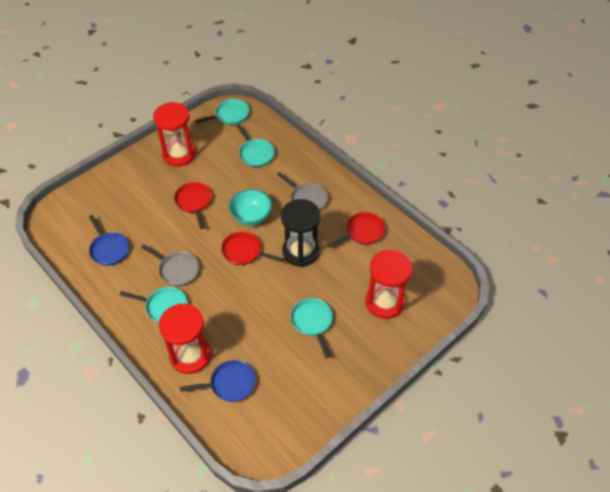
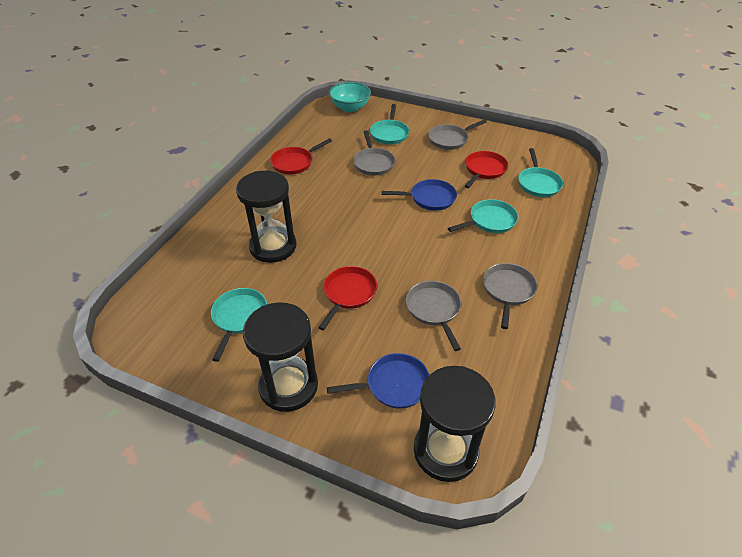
black hourglass: [281,199,321,267] = 1 -> [236,171,297,263] [243,302,318,412] [414,366,496,482] = 3
grey pan: [141,244,199,286] [277,172,328,210] = 2 -> [353,130,395,176] [406,281,461,351] [428,119,487,150] [483,263,537,329] = 4
red hourglass: [153,102,196,167] [159,304,211,374] [365,250,412,319] = 3 -> none = 0

